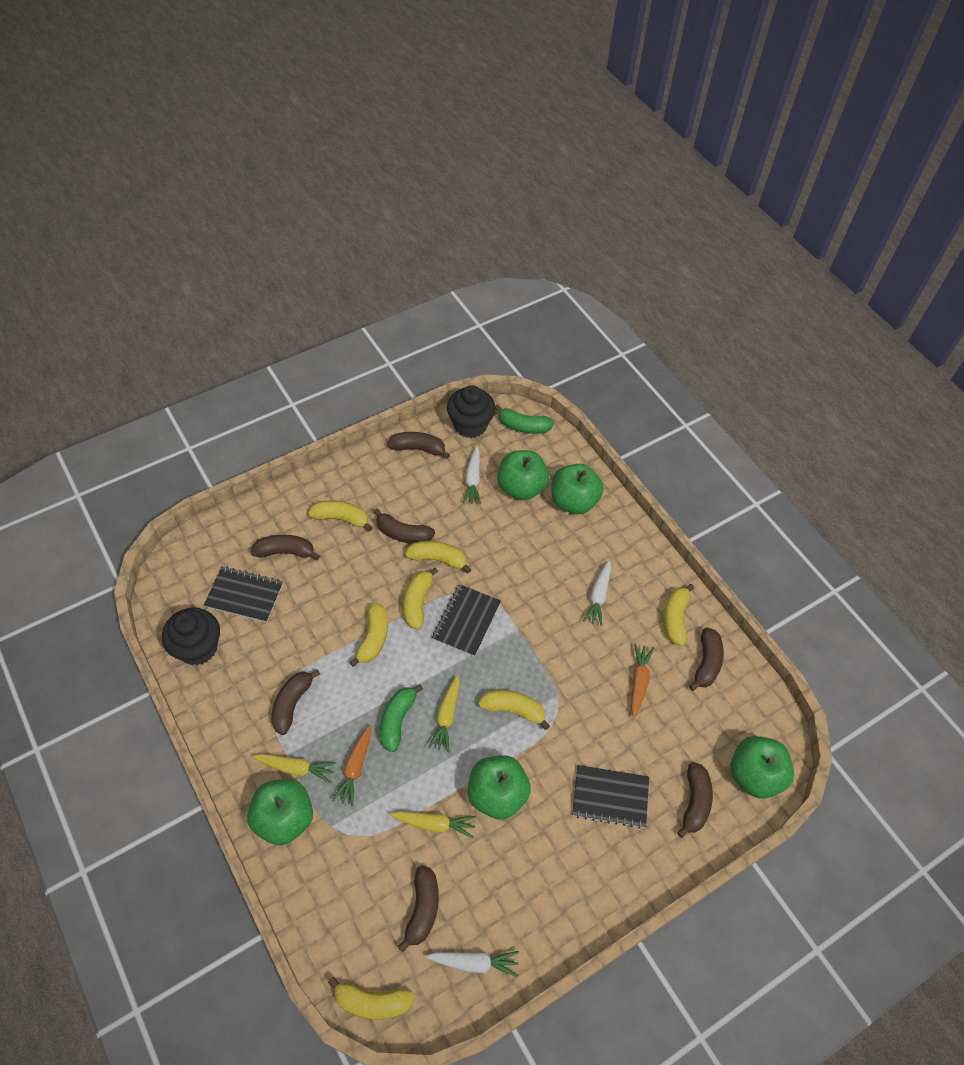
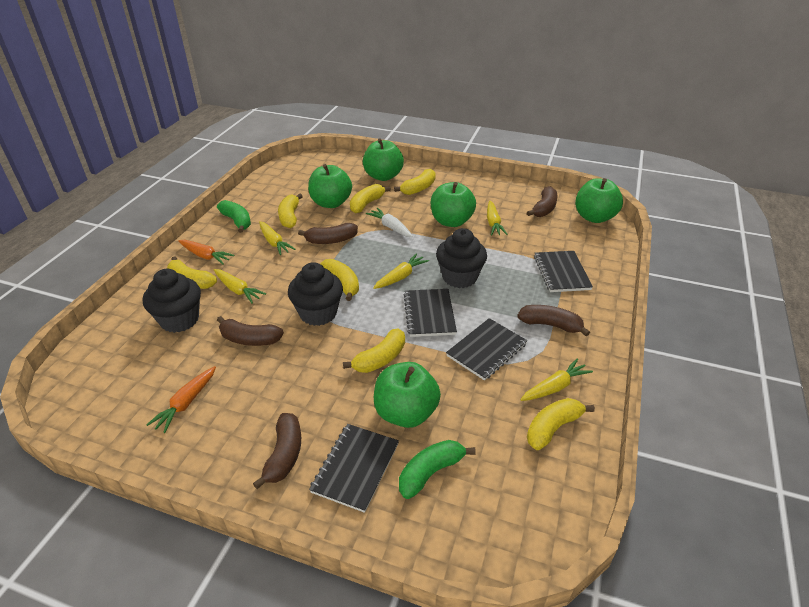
black cupcake: [162,608,220,665] [447,385,496,438] = 2 -> [143,269,201,333] [288,262,343,326] [436,228,487,288] = 3
black notebook: [204,567,283,623] [432,584,501,657] [572,765,649,829] = 3 -> [309,424,399,513] [404,289,457,337] [446,318,527,381] [534,251,593,292] = 4
brown banana: [251,535,320,560] [271,669,321,735] [373,508,435,544] [388,432,450,459] [397,865,439,953] [677,762,713,838] [689,627,724,691] = 7 -> [217,316,284,346] [253,413,301,489] [298,223,358,244] [517,305,590,336] [527,186,558,217] = 5
white carrot: [426,951,519,977] [463,446,481,504] [583,560,611,626] = 3 -> [366,208,413,237] = 1
yellow carrot: [252,754,336,783] [390,811,476,838] [428,675,460,752] = 3 -> [214,269,266,304] [259,221,295,255] [373,253,429,289] [487,201,508,235] [520,359,593,401] = 5

